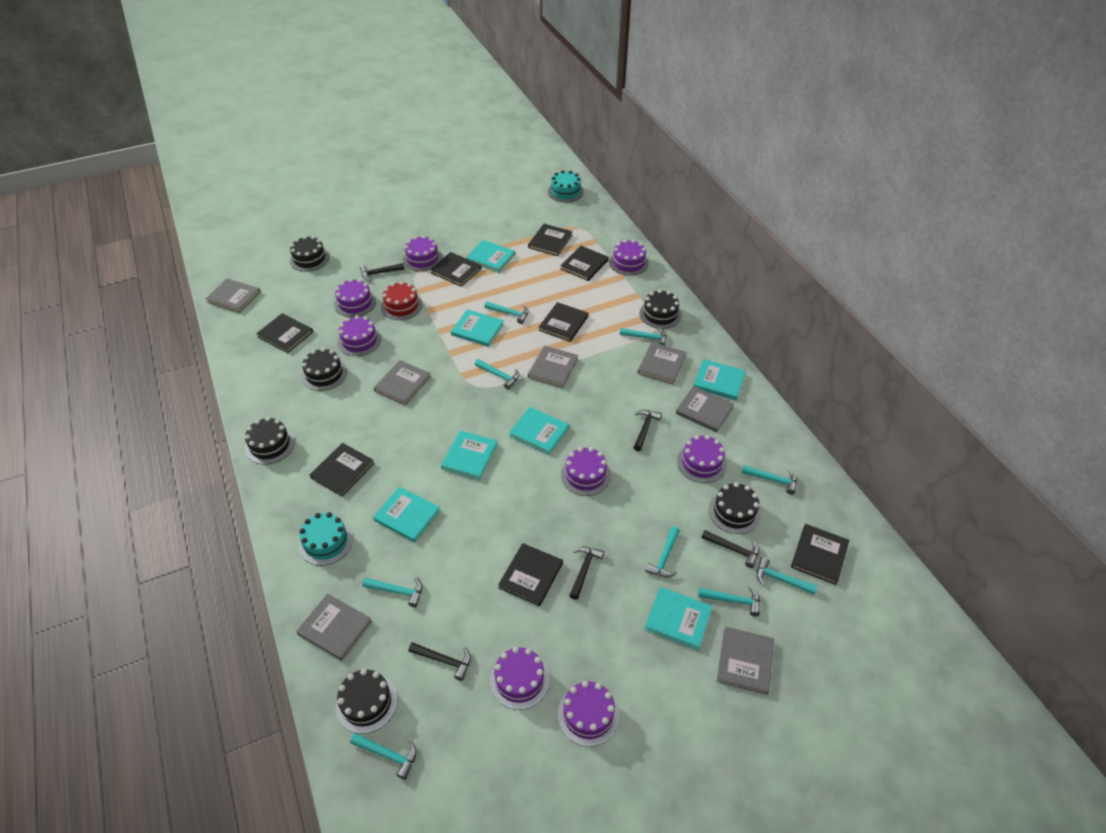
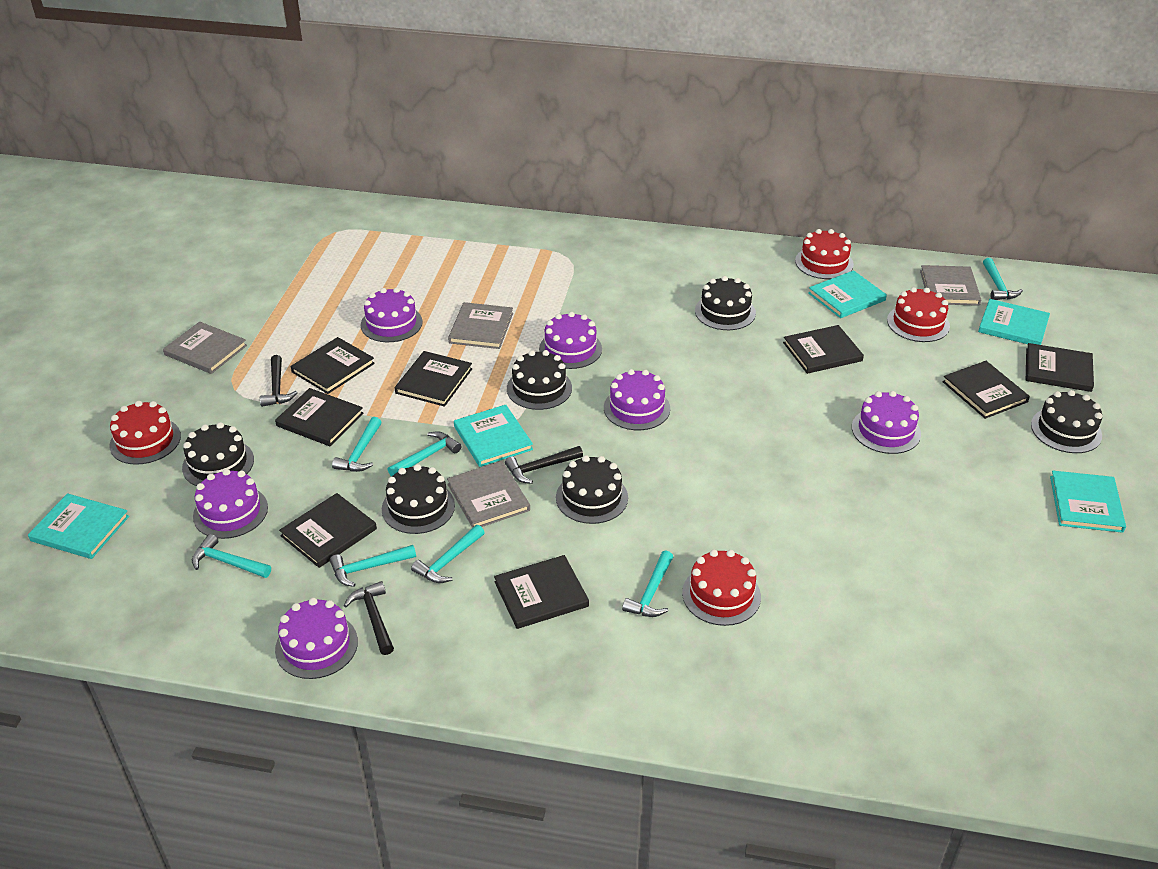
black hammer: [360,263,405,281] [408,642,471,681] [569,547,604,600] [633,410,662,451] [701,530,759,568] = 5 -> [260,355,298,407] [344,581,394,655] [505,446,583,484] = 3
grey book: [206,278,261,313] [296,594,372,661] [374,360,431,405] [528,346,578,388] [637,342,687,384] [676,386,734,432] [717,627,774,695] = 7 -> [163,322,247,374] [447,461,530,528] [448,302,513,349] [920,265,981,306] = 4
purple cake: [334,279,376,317] [338,315,381,356] [403,235,442,272] [490,647,550,710] [558,681,619,747] [561,447,611,496] [609,239,649,276] [677,435,727,483] = 8 -> [193,469,268,539] [275,598,358,679] [361,287,423,342] [539,312,602,369] [604,369,670,430] [852,391,921,454] = 6
red cake: [381,281,423,320] = 1 -> [110,401,181,465] [682,549,761,626] [795,229,854,279] [887,287,950,342] = 4
turquoise book: [373,486,440,542] [441,430,498,480] [451,309,504,347] [466,240,515,273] [509,407,569,455] [645,587,713,650] [693,359,746,400] = 7 -> [28,493,129,559] [454,405,533,467] [808,270,887,318] [978,299,1050,345] [1050,471,1126,533] = 5
turquoise cake: [299,512,353,566] [548,170,584,203] = 2 -> none = 0
turquoise hammer: [350,733,417,780] [362,577,422,607] [475,359,519,390] [484,302,529,324] [620,328,666,346] [645,526,680,577] [698,586,760,616] [742,465,797,495] [757,557,818,595] = 9 -> [192,534,271,578] [330,545,416,587] [332,417,381,472] [388,431,461,477] [411,525,485,583] [622,550,673,617] [983,258,1023,300] = 7

